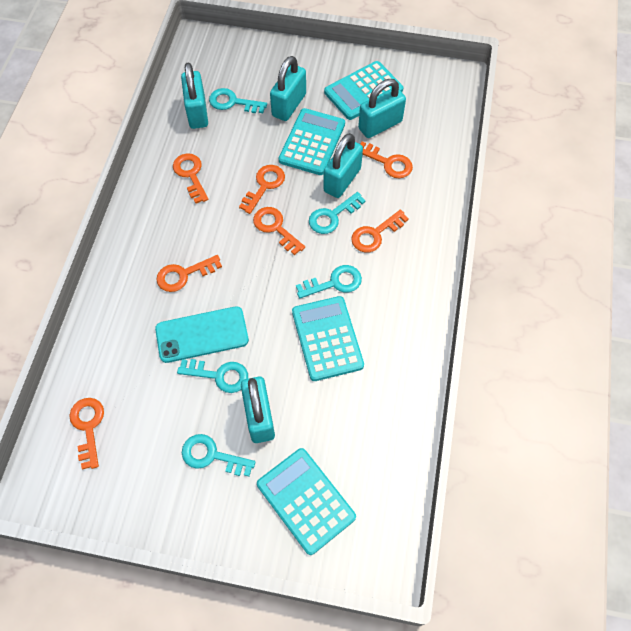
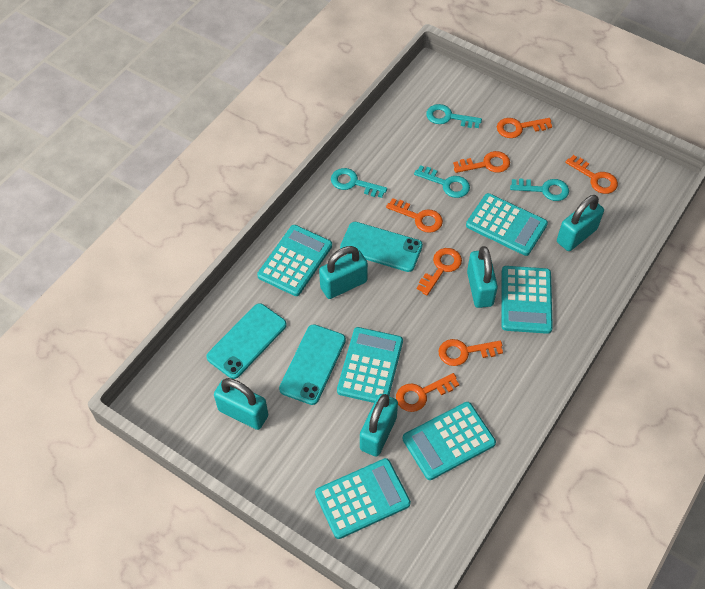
turquoise calculator: [257,448,356,555] [279,108,345,175] [292,296,364,381] [324,61,403,120] = 4 -> [257,225,332,296] [315,458,411,539] [337,327,403,403] [402,402,496,480] [466,193,548,256] [501,266,553,334] = 6
turquoise key: [177,359,248,393] [182,434,256,476] [209,88,267,113] [296,265,362,298] [309,192,366,234] = 5 -> [331,168,387,198] [414,165,470,198] [426,104,482,128] [510,179,569,201] = 4
turquoise phone: [155,306,249,363] = 1 -> [206,303,287,379] [279,324,346,405] [340,222,423,272] = 3

